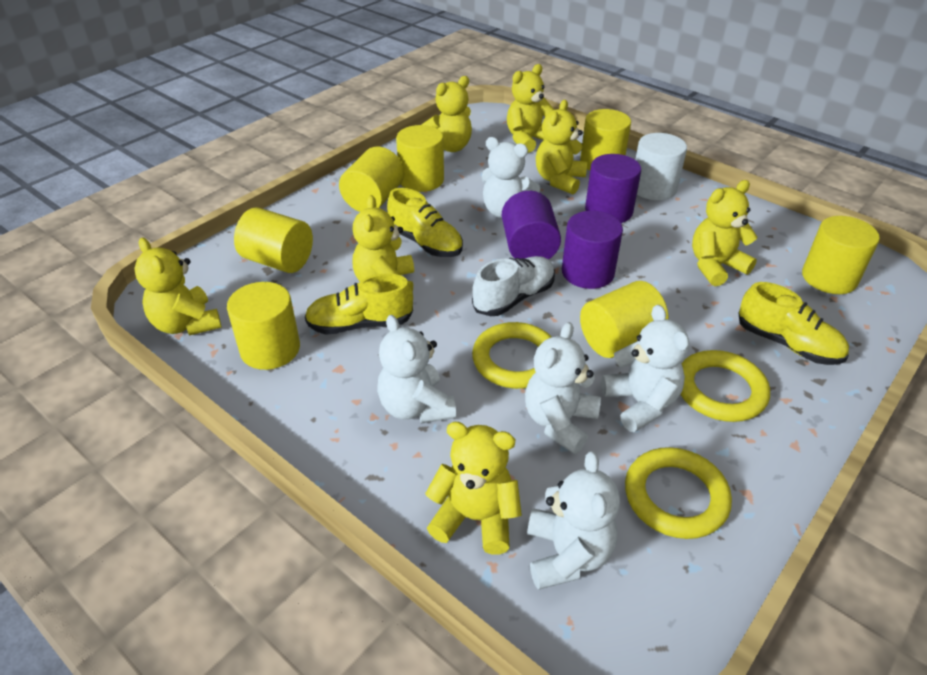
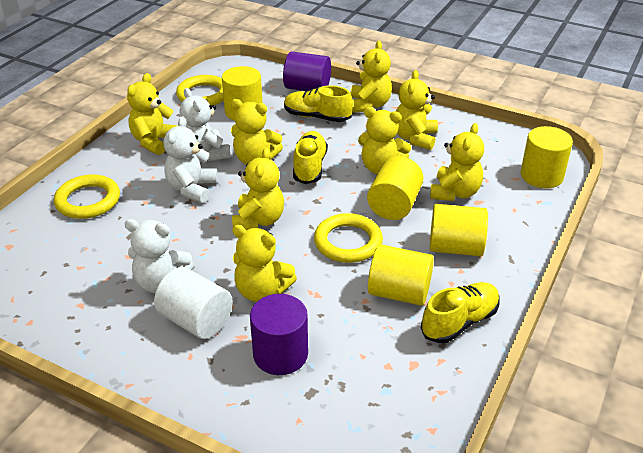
purple cylinder: [502,191,561,260] [562,211,623,289] [585,154,641,223] = 3 -> [250,294,308,375] [283,52,331,91] = 2
white shoe: [472,256,555,316] = 1 -> none = 0
white teddy bear: [377,315,456,423] [482,137,540,218] [525,322,601,454] [527,452,620,590] [601,305,689,432] = 5 -> [125,219,194,293] [164,116,218,203] [179,88,231,161] = 3
yellow cylinder: [227,282,300,370] [234,207,313,273] [339,147,404,212] [396,125,444,192] [580,109,631,170] [580,281,669,358] [802,216,880,294] = 7 -> [222,66,262,121] [367,156,423,220] [368,244,434,306] [430,204,488,256] [520,126,573,188] = 5
yellow teddy bear: [134,237,221,336] [352,195,414,292] [422,76,472,152] [425,422,522,555] [507,64,554,153] [536,100,587,195] [692,180,758,286] = 7 -> [127,73,177,155] [231,99,283,164] [232,148,284,231] [232,225,297,302] [351,41,392,113] [358,107,411,174] [396,70,438,150] [430,123,484,201] = 8

